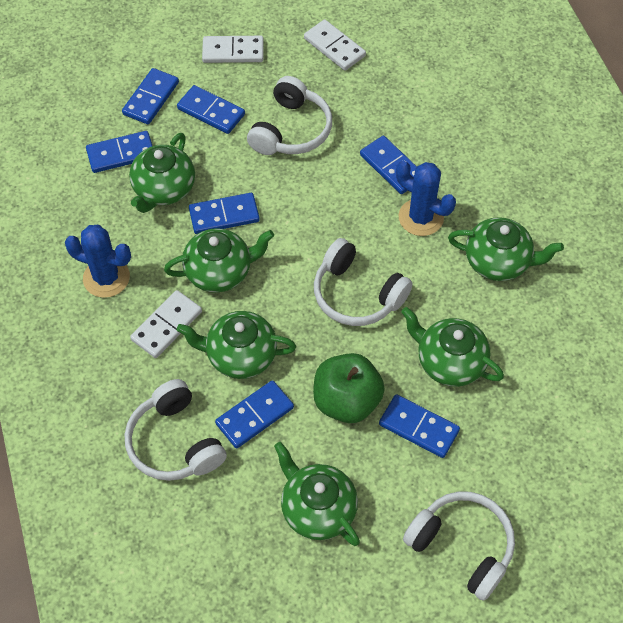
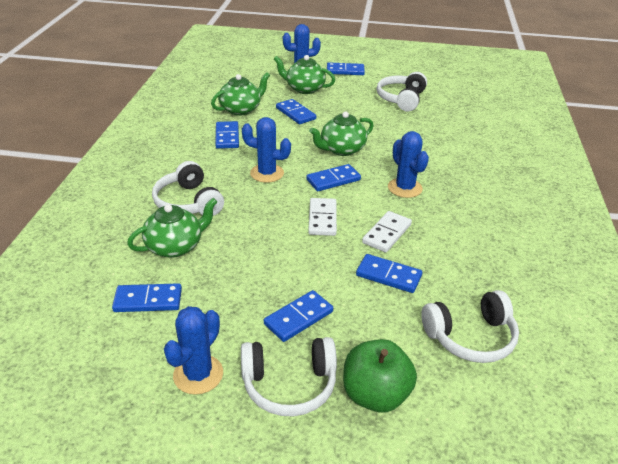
blue cactus: [65,225,131,298] [396,161,456,236] = 2 -> [164,306,223,395] [242,117,291,183] [283,24,321,70] [388,131,429,198] = 4
green teapot: [129,133,195,213] [164,228,274,293] [177,311,296,379] [274,442,360,546] [401,307,504,387] [448,217,564,281] = 6 -> [127,198,217,258] [211,72,270,116] [274,55,335,94] [309,111,374,156] = 4
white domino: [130,290,202,358] [202,36,264,63] [304,19,366,71] = 3 -> [308,198,337,236] [362,211,412,253] = 2

